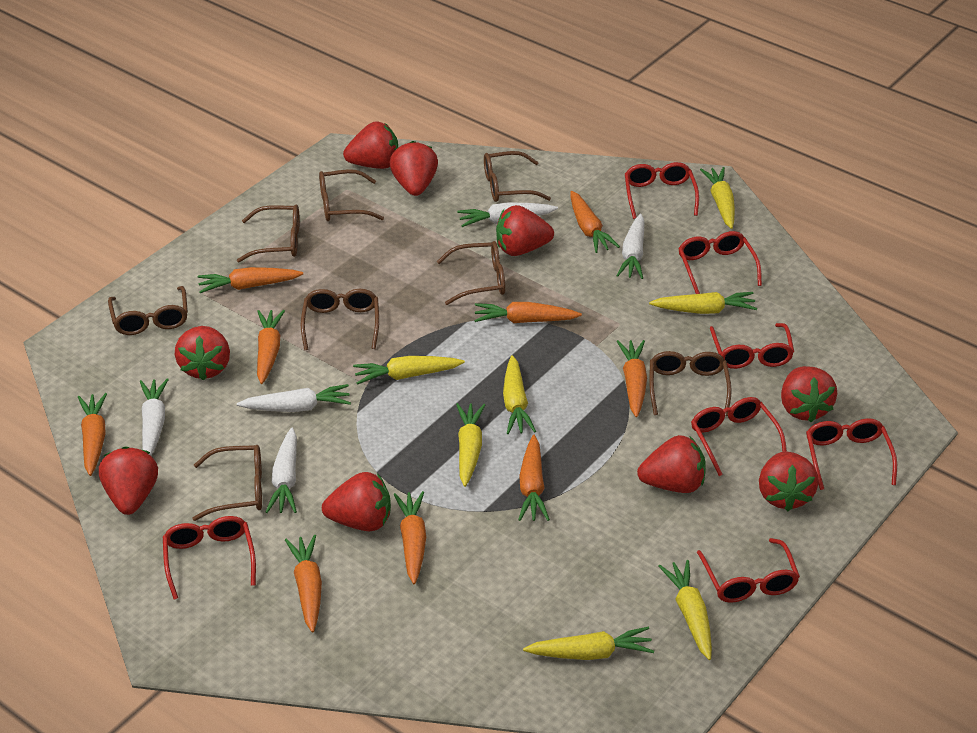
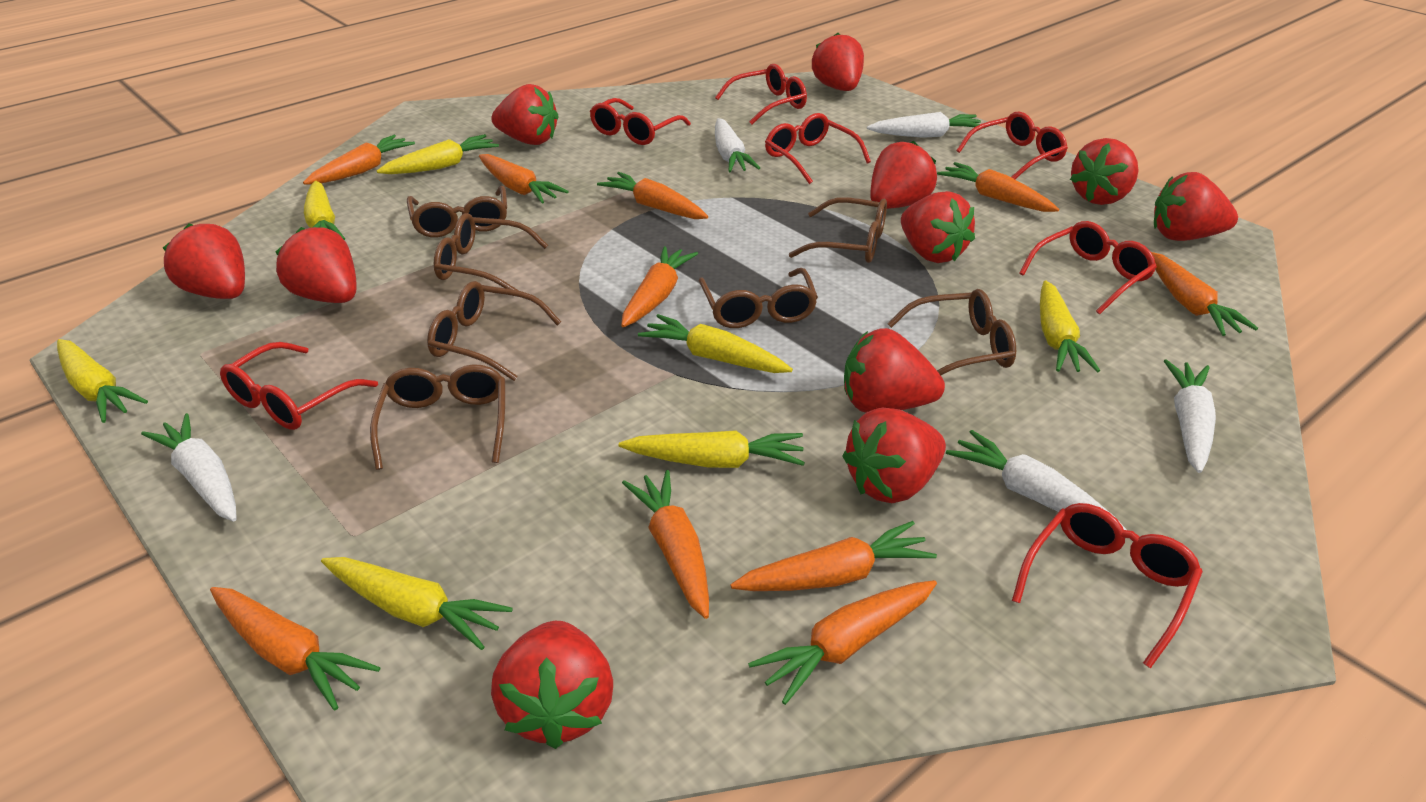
brown glasses: [108,286,188,335] [192,445,262,521] [237,205,300,262] [301,289,379,350] [319,169,384,221] [437,241,505,305] [484,151,551,202] [649,351,732,416] = 8 -> [370,364,505,470] [407,186,507,237] [427,281,561,381] [434,213,548,291] [699,268,818,328] [789,197,887,263] [887,289,1016,375] = 7
orange carrot: [78,393,107,476] [198,267,303,293] [257,310,285,384] [285,535,322,633] [393,491,426,584] [474,302,582,323] [518,435,550,521] [570,191,620,253] [617,340,647,417] = 9 -> [210,587,381,710] [303,135,415,185] [479,154,569,204] [597,172,708,219] [621,246,698,327] [622,470,709,619] [731,521,937,591] [748,580,937,705] [937,162,1059,212] [1151,252,1258,336] = 10
red strawberry: [99,446,158,515] [175,326,230,381] [322,472,391,531] [343,121,398,169] [390,141,438,196] [496,205,554,256] [637,435,706,493] [759,452,819,511] [781,366,837,422] = 9 -> [163,223,245,299] [276,227,357,303] [491,84,559,145] [491,621,613,749] [812,33,864,91] [842,408,946,503] [844,328,945,413] [870,141,937,209] [901,191,975,263] [1070,138,1139,205] [1154,172,1238,241] = 11

